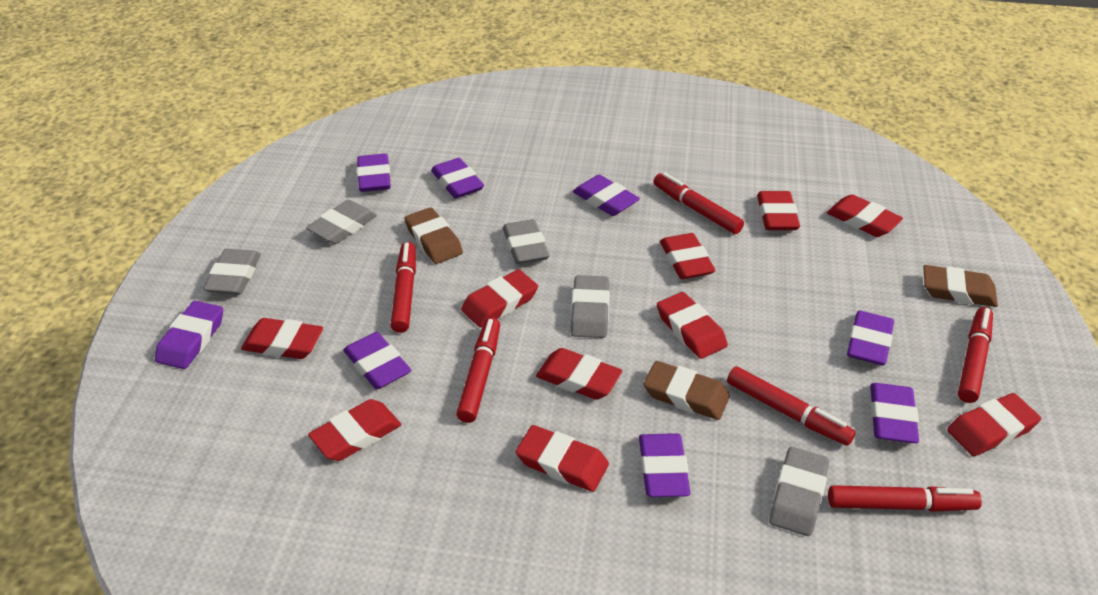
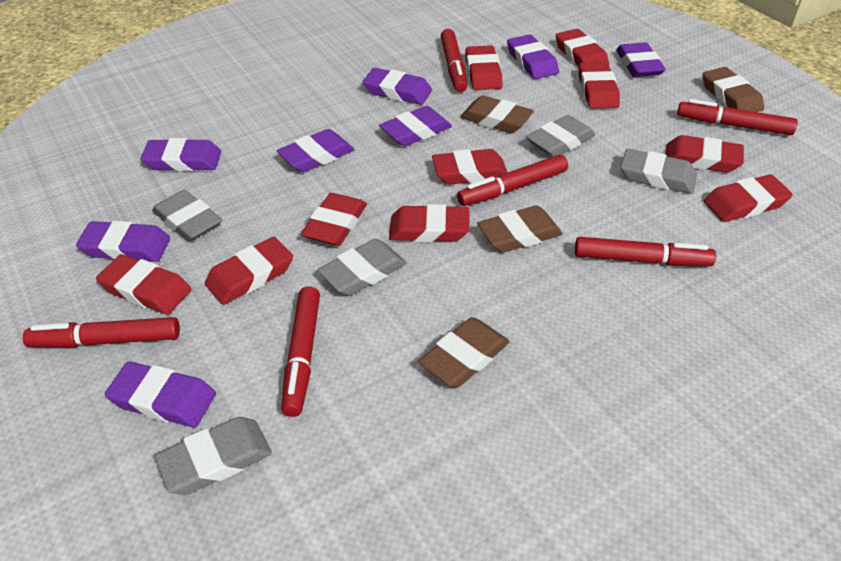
brown eraser: [404,207,463,264] [643,361,730,420] [923,265,998,307] = 3 -> [419,317,509,388] [460,95,534,133] [477,205,563,253] [702,67,764,112] = 4

